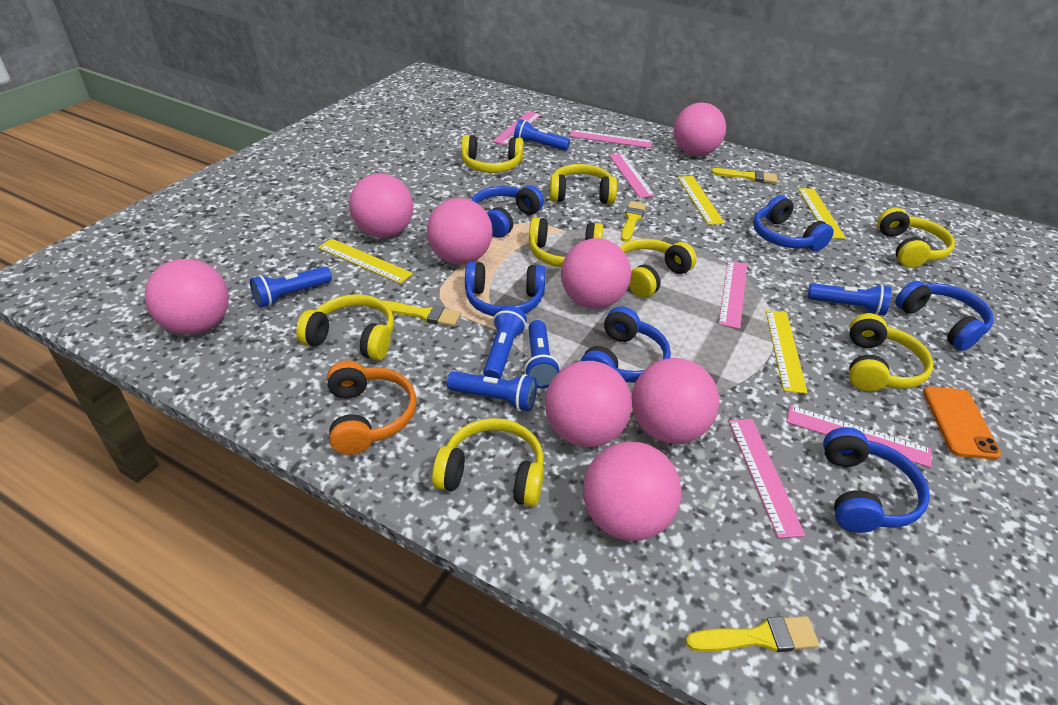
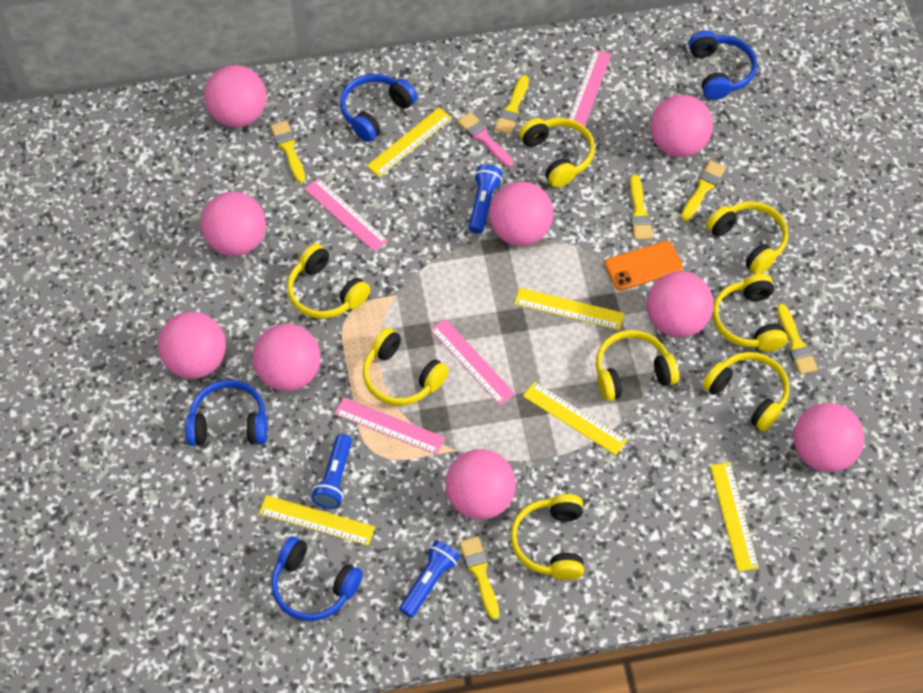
blue flashlight: [250,267,332,308] [447,371,537,412] [483,306,527,379] [514,119,570,151] [524,320,561,388] [807,283,892,315] = 6 -> [311,434,352,509] [399,540,460,618] [469,165,503,234] = 3
blue headphones: [465,262,546,316] [471,185,544,238] [580,307,671,383] [753,195,834,251] [823,427,930,533] [895,280,994,351] = 6 -> [185,380,268,446] [271,536,363,621] [340,74,417,142] [688,30,757,100] = 4
orange headphones: [327,360,416,455] = 1 -> none = 0
pink ball: [145,259,229,335] [349,174,413,238] [427,198,493,265] [545,361,632,447] [561,238,631,309] [583,442,681,541] [632,358,719,444] [674,102,726,156] = 8 -> [158,312,226,379] [201,192,266,256] [204,65,266,127] [253,324,321,391] [445,449,516,520] [489,181,553,246] [647,271,714,338] [650,95,713,157] [793,403,864,472] = 9
pink brush: none = 0 -> [457,112,513,167] = 1
pink ruler: [493,111,541,145] [570,130,652,148] [609,154,655,198] [719,260,747,329] [729,419,805,538] [786,405,931,468] = 6 -> [304,178,388,252] [334,397,445,455] [430,319,515,405] [568,50,612,126] = 4
yellow brush: [381,300,461,327] [621,201,646,242] [686,616,819,652] [711,168,777,183] = 4 -> [270,120,305,183] [459,536,499,619] [494,75,529,135] [630,175,653,240] [681,160,726,221] [777,304,818,375] = 6
yellow ruler: [318,239,413,284] [678,176,725,225] [766,310,808,394] [798,188,846,239] = 4 -> [259,495,375,546] [367,107,452,177] [514,288,624,330] [523,382,627,455] [710,462,759,571] = 5

